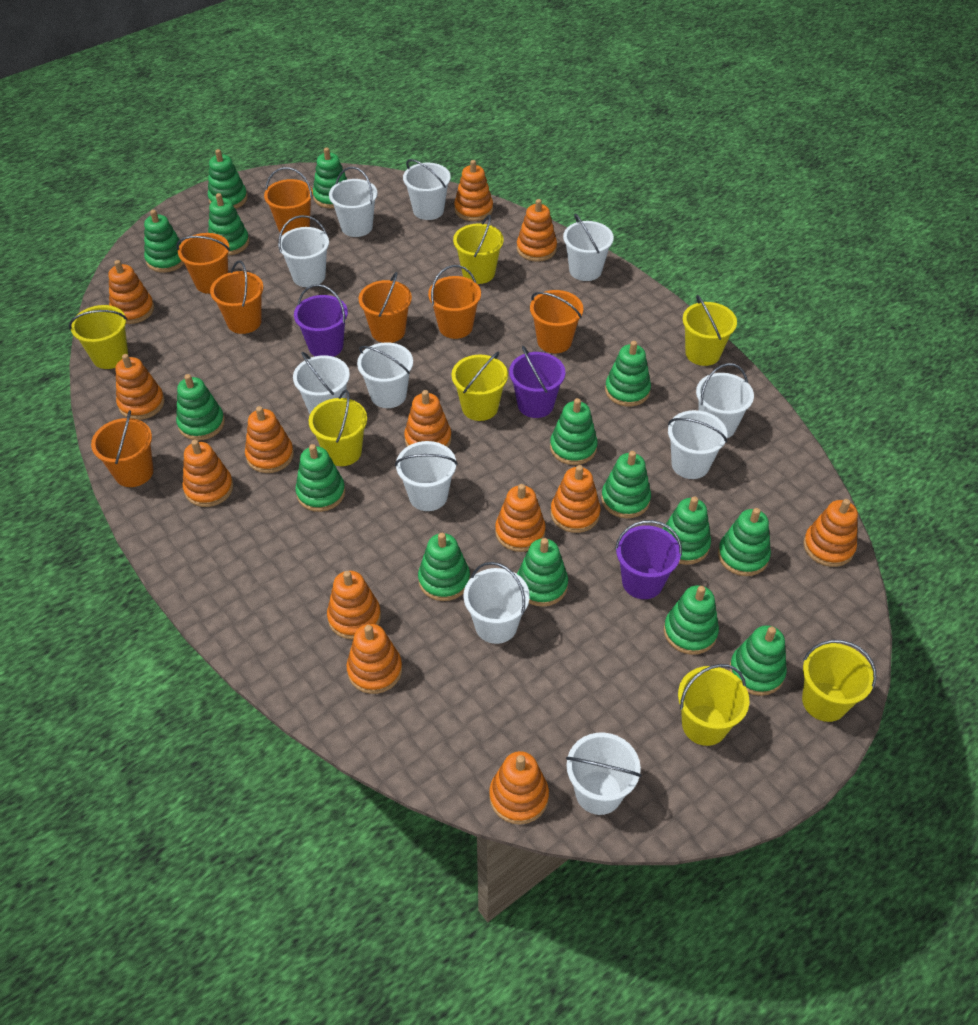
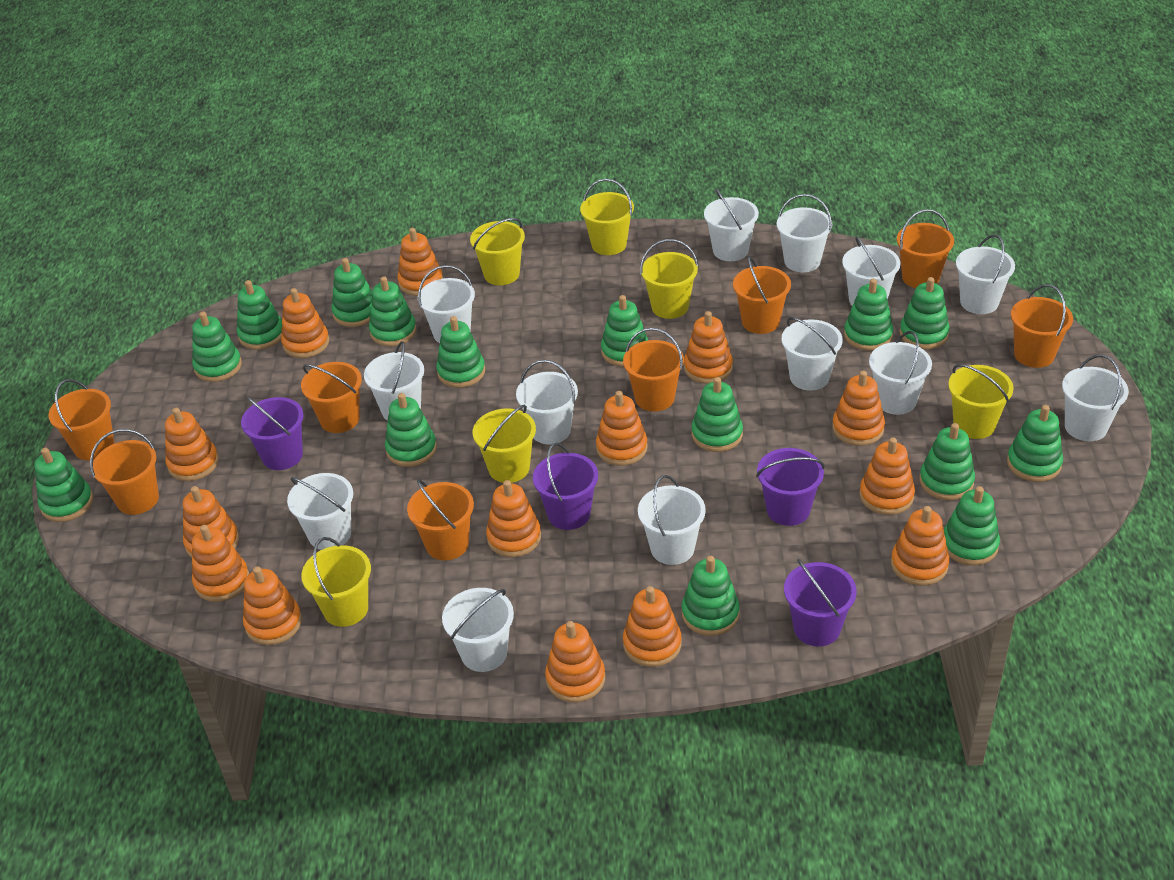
orange bucket: [91,410,153,487] [176,233,230,294] [210,260,263,334] [264,167,313,235] [359,272,412,343] [428,265,481,339] [530,290,583,353] = 7 -> [49,379,114,460] [90,429,159,515] [301,362,362,433] [407,479,474,560] [623,328,684,412] [733,256,791,334] [897,209,954,288] [1011,284,1073,368] = 8
orange stacking toy: [108,260,154,324] [115,354,165,420] [183,440,233,507] [245,406,294,473] [327,571,381,640] [347,624,402,694] [404,390,452,447] [454,160,493,221] [489,751,549,824] [495,484,546,552] [517,199,557,262] [551,465,600,533] [803,499,858,567] = 13 -> [165,408,219,481] [183,486,239,558] [192,525,249,602] [243,566,302,645] [281,288,329,358] [397,228,443,296] [486,480,541,557] [545,621,605,702] [596,391,648,466] [623,586,681,667] [684,311,733,384] [832,371,885,446] [860,437,915,515] [891,506,949,586] = 14
purple bucket: [294,284,348,357] [509,346,565,418] [615,520,682,599] = 3 -> [241,396,304,470] [533,443,598,530] [756,448,825,526] [784,559,857,647] = 4
white bucket: [278,215,329,287] [293,352,350,414] [329,167,378,237] [357,342,413,408] [395,441,458,511] [403,159,451,220] [463,562,530,644] [563,214,614,281] [566,732,641,815] [668,410,727,479] [696,363,754,438] = 11 -> [287,473,353,550] [364,341,424,421] [418,265,475,343] [442,588,514,672] [516,360,578,444] [638,475,706,565] [704,189,759,261] [777,194,832,272] [782,317,843,391] [842,236,900,306] [869,331,932,415] [956,234,1015,314] [1062,355,1129,441] = 13
yellow bucket: [69,305,128,369] [309,390,367,466] [451,352,508,421] [453,215,504,284] [678,664,749,746] [683,295,737,366] [802,640,876,722] = 7 -> [301,537,371,627] [470,218,525,285] [473,405,536,483] [580,179,634,255] [640,239,698,319] [948,364,1014,439] = 6

